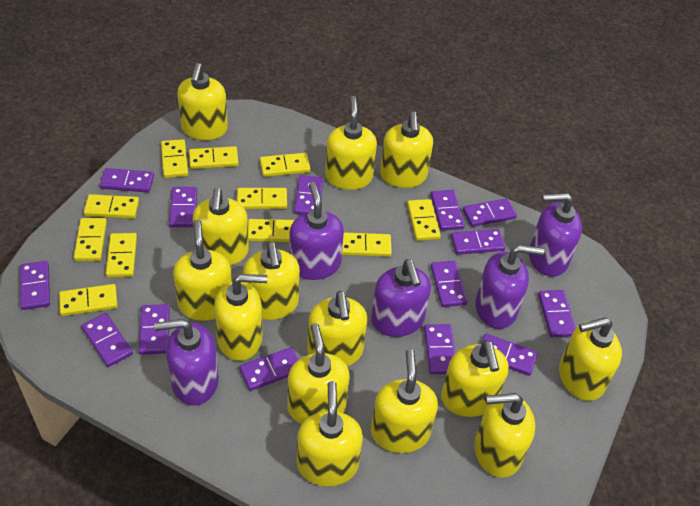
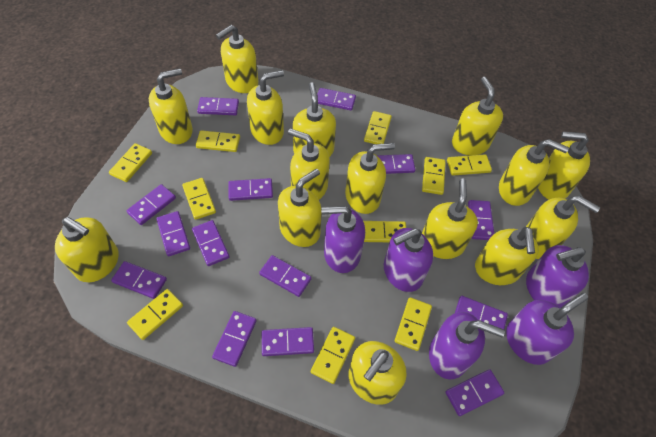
yellow domino: [59,284,118,316] [74,218,107,261] [84,194,139,219] [106,233,137,277] [161,139,188,178] [189,146,238,169] [237,188,287,209] [248,219,295,242] [260,153,311,177] [342,232,392,257] [407,199,441,241] = 11 -> [109,143,152,182] [127,289,183,340] [182,178,216,220] [196,130,240,152] [311,327,355,384] [363,221,406,242] [364,111,392,144] [395,297,432,351] [422,157,446,195] [447,154,492,176] = 10
yellow soap dispenser: [173,220,232,321] [177,63,228,140] [193,188,249,265] [214,274,267,361] [243,242,300,320] [287,323,350,424] [297,381,363,486] [307,291,367,366] [325,96,377,190] [371,349,438,453] [380,112,433,188] [441,340,509,417] [474,393,535,478] [559,318,622,401] = 14 -> [55,217,119,282] [149,68,193,144] [216,25,258,93] [247,70,284,145] [278,169,322,247] [288,128,330,200] [293,82,336,157] [345,143,395,214] [348,341,407,405] [422,178,478,259] [452,77,503,155] [475,227,539,285] [499,139,569,206] [526,196,600,259] [538,132,590,199] = 15

